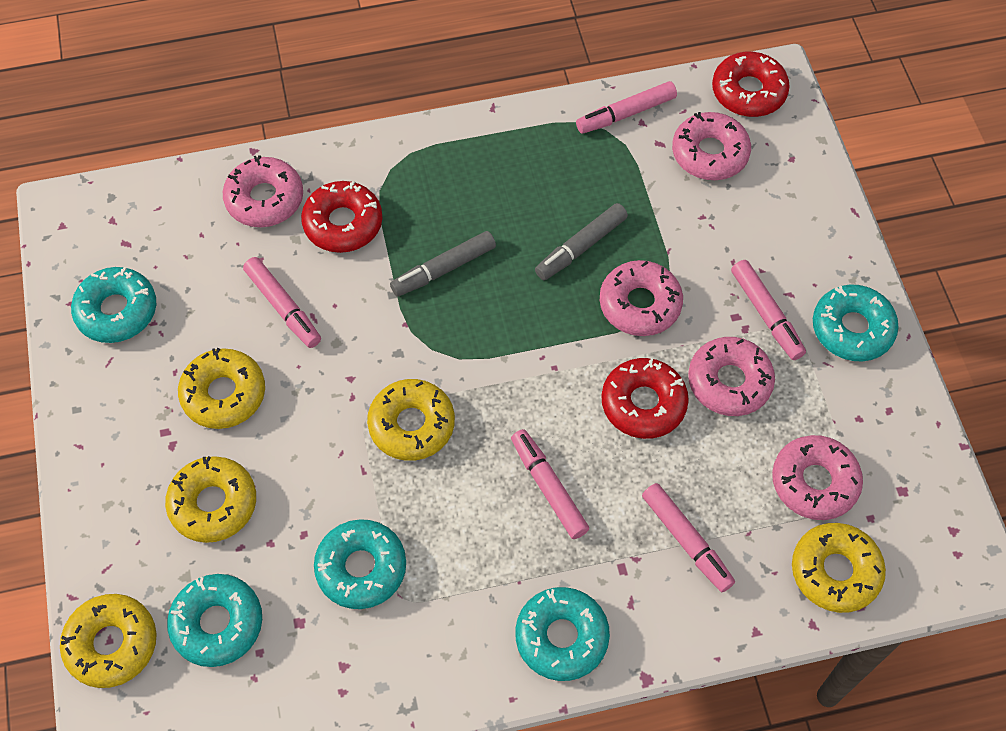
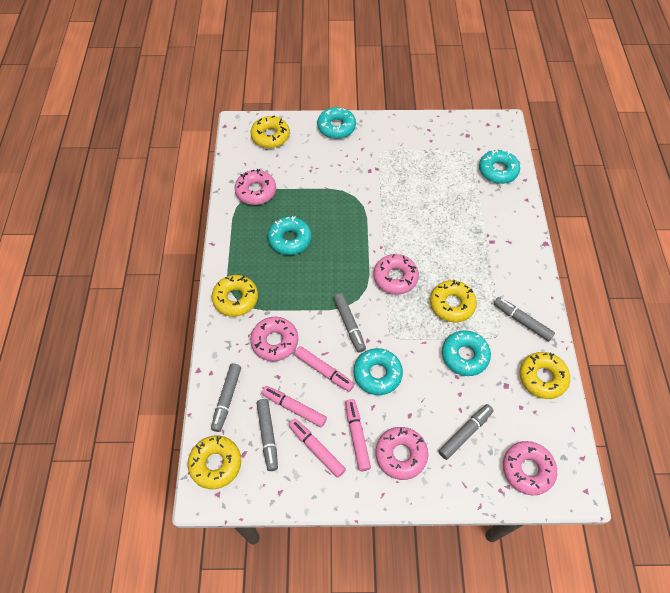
grey marker: [390,231,496,297] [535,203,628,280] = 2 -> [211,363,241,432] [257,399,278,471] [334,293,366,352] [439,404,494,460] [494,297,555,341] = 5
pink marker: [243,257,321,348] [511,429,589,539] [576,81,677,134] [642,483,735,592] [731,260,806,360] = 5 -> [262,386,327,427] [289,419,346,478] [294,346,354,392] [345,399,371,471] = 4
red donut: [301,181,383,253] [602,358,689,439] [712,52,790,117] = 3 -> none = 0

